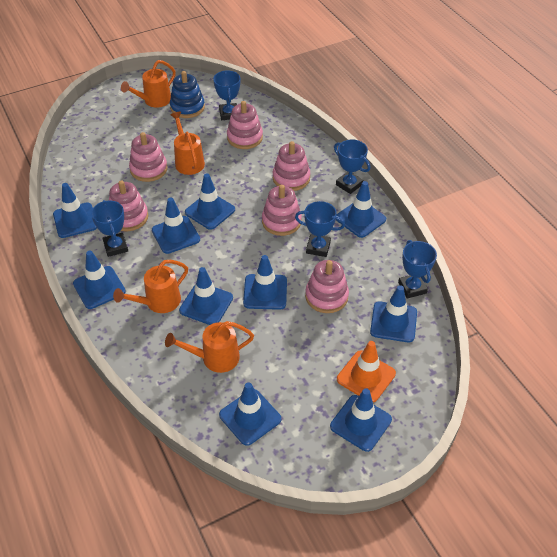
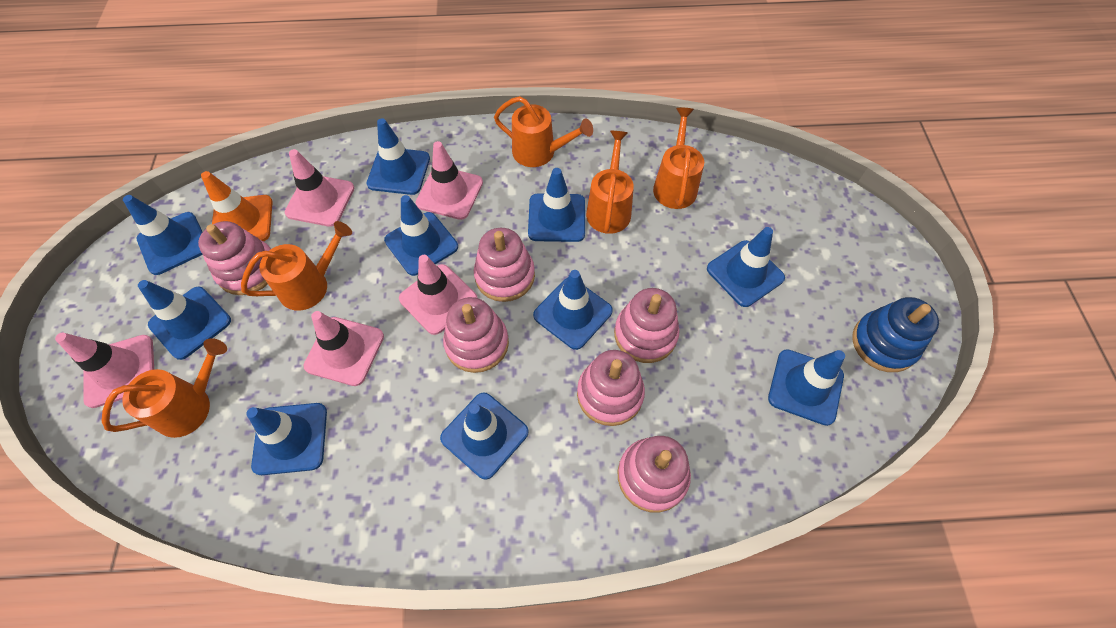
blue trophy: [91,200,128,257] [213,70,240,120] [295,201,345,257] [334,140,370,194] [398,240,437,299] = 5 -> none = 0
orange watering can: [113,260,188,313] [121,60,176,108] [165,321,254,373] [170,112,205,175] = 4 -> [102,338,227,438] [241,221,352,311] [494,96,593,167] [586,131,634,234] [653,108,704,209] = 5
pink traffic cone: none = 0 -> [55,333,154,408] [285,149,354,227] [303,311,384,386] [399,255,477,335] [415,141,483,220] = 5

